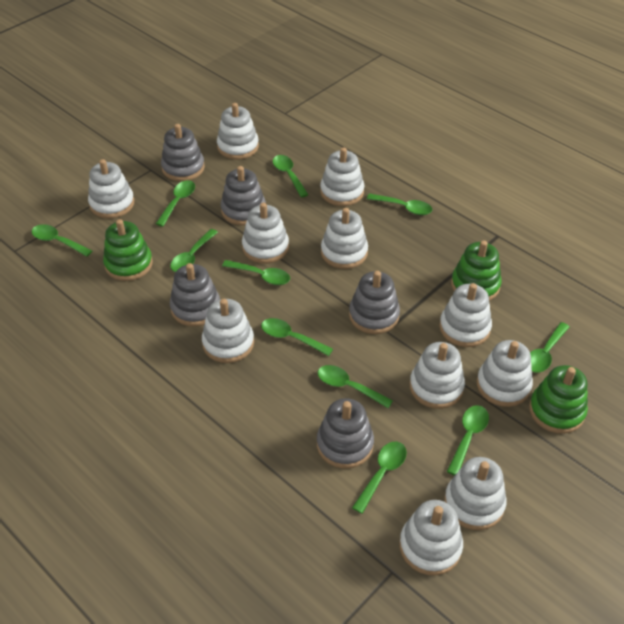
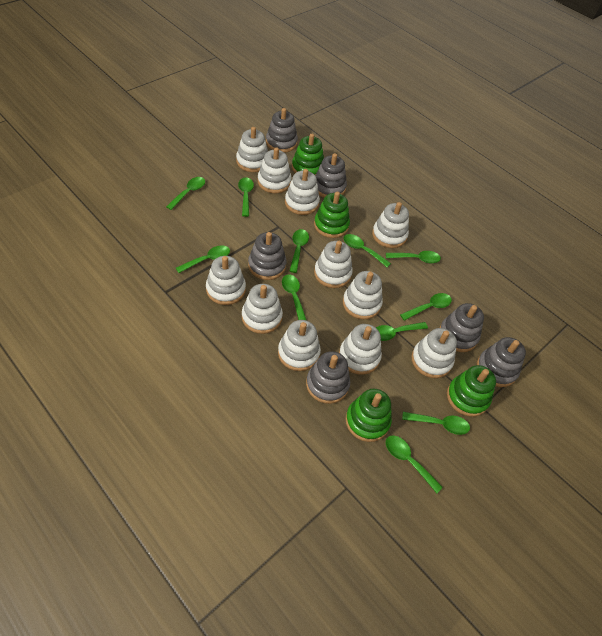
green stacking toy: [103,219,153,281] [451,240,502,301] [529,365,588,434] = 3 -> [292,134,324,175] [314,192,350,238] [345,389,392,442] [447,365,496,417] = 4
grey stacking toy: [161,124,205,181] [170,263,220,327] [221,166,266,225] [317,398,374,469] [349,271,400,334] = 5 -> [248,232,287,280] [266,108,298,153] [306,351,350,404] [315,153,347,198] [440,303,484,352] [477,337,526,387] = 6

